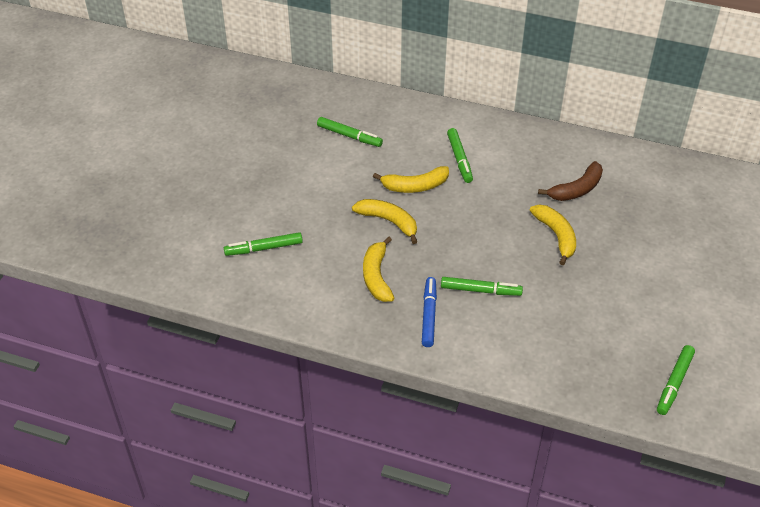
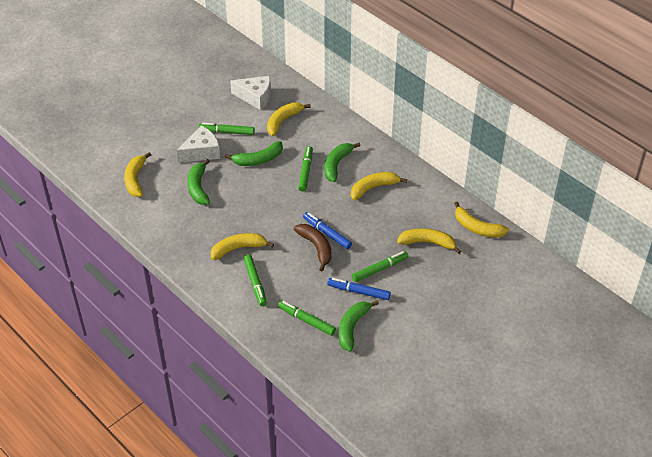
blue marker: [422,277,437,347] = 1 -> [303,212,352,249] [327,278,391,300] = 2
green banana: none = 0 -> [188,159,210,205] [225,141,283,166] [325,143,361,182] [339,300,379,352] = 4
white cheese: none = 0 -> [176,125,220,163] [230,76,271,110] = 2
yellow banana: [352,199,417,244] [363,237,394,302] [373,166,449,193] [530,205,576,265] = 4 -> [124,152,151,197] [211,233,274,260] [267,102,311,136] [351,172,407,200] [397,228,461,254] [454,202,509,238] = 6

